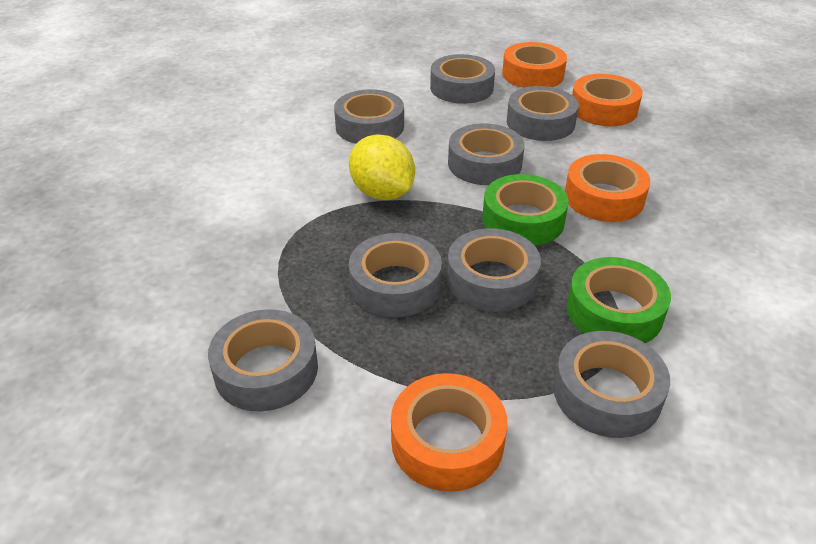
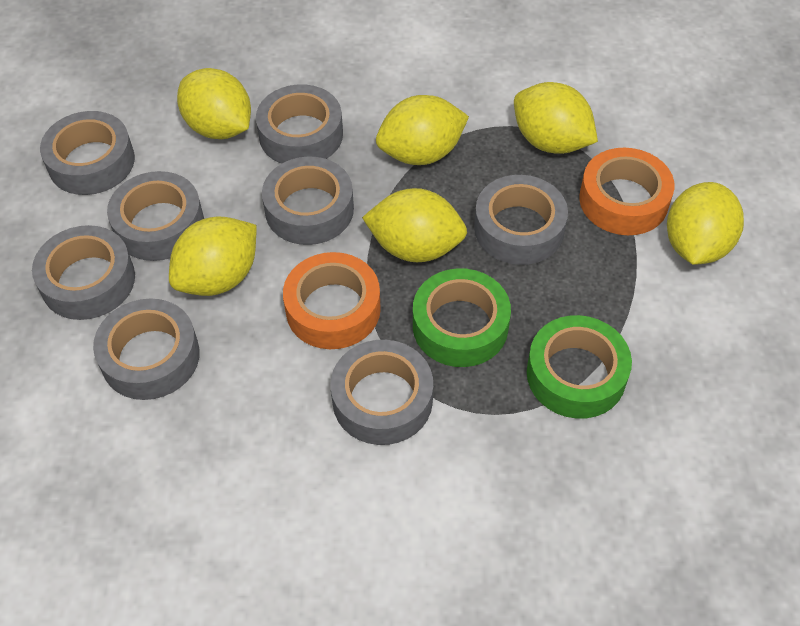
orange tape: [391,373,507,492] [502,42,567,88] [565,154,650,222] [572,74,643,126] = 4 -> [283,252,381,349] [579,148,675,235] = 2
yellow lemon: [349,134,415,200] = 1 -> [169,217,257,296] [177,68,251,139] [362,188,467,262] [376,95,469,165] [514,82,598,154] [667,182,744,265] = 6

